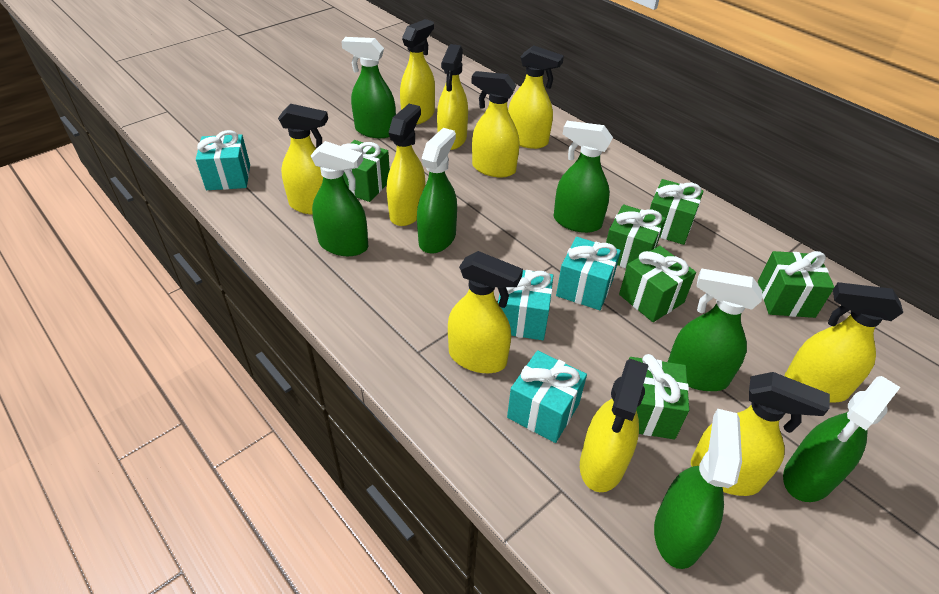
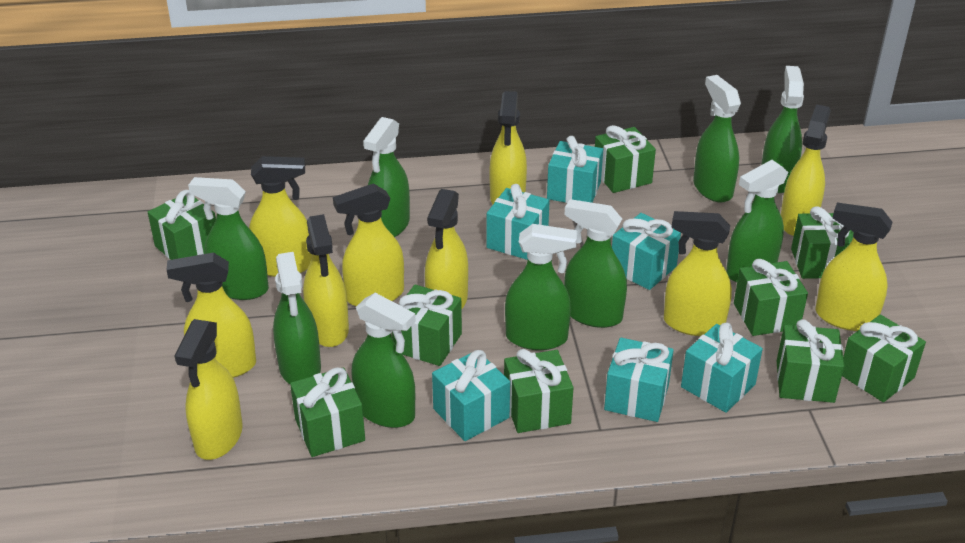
green gift: [341,140,390,202] [606,204,665,268] [619,246,696,322] [629,354,689,439] [650,179,704,245] [758,251,834,318] = 6 -> [148,190,216,260] [290,367,365,457] [392,285,462,366] [504,349,573,433] [595,125,656,193] [734,259,808,336] [777,319,844,403] [791,206,854,279] [842,314,926,402] = 9
green spray bottle: [310,141,369,256] [341,37,396,138] [417,128,457,254] [554,121,613,233] [654,408,742,569] [668,268,762,391] [783,376,901,502] = 7 -> [188,177,269,300] [273,252,321,384] [351,293,416,428] [363,117,410,237] [505,224,577,350] [564,199,627,328] [693,75,741,203] [726,160,789,282] [761,66,804,193] = 9
turquoise gift: [196,130,250,190] [498,270,553,340] [507,350,587,443] [556,237,621,310] = 4 -> [432,350,510,441] [487,184,550,260] [547,136,603,203] [604,338,674,422] [612,213,681,290] [681,323,763,413] = 6

